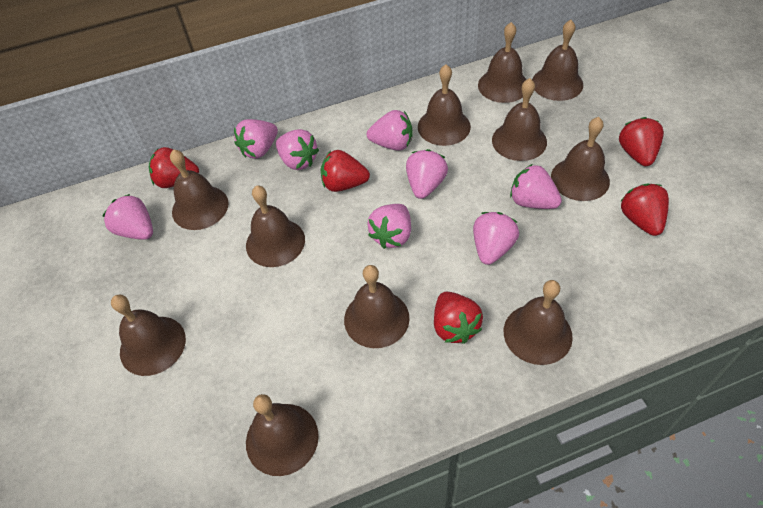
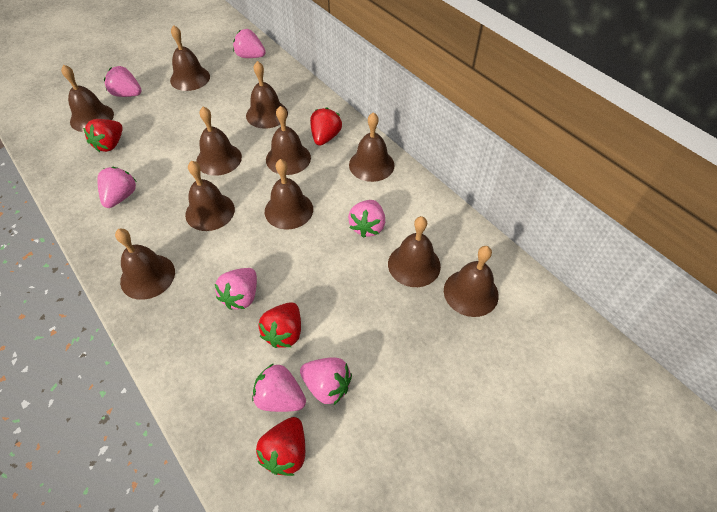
pink strawberry: [103,194,153,240] [234,119,278,159] [276,129,319,170] [367,110,413,151] [368,204,411,249] [406,149,448,199] [473,212,519,265] [510,164,562,209] = 8 -> [97,167,136,208] [104,66,142,97] [215,268,257,310] [233,29,266,58] [252,363,306,412] [300,357,352,405] [348,200,385,238] = 7
red strawberry: [149,147,199,188] [321,150,370,192] [434,292,483,344] [619,117,664,166] [620,183,669,236] = 5 -> [83,119,123,152] [256,417,305,476] [258,302,301,348] [310,108,342,145] = 4

